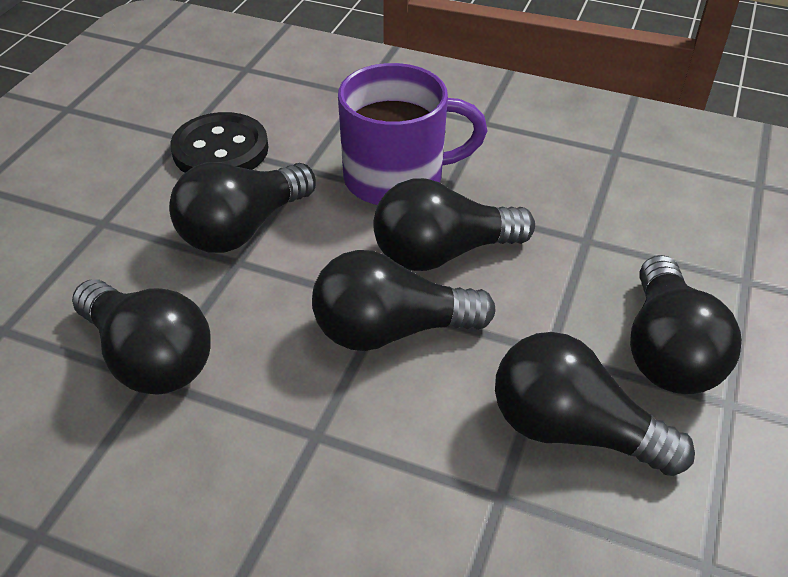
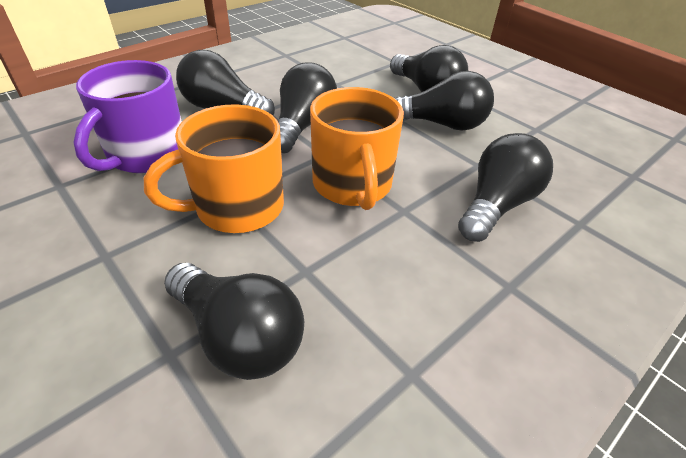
black button: [170,112,268,173] = 1 -> none = 0
orange mug: none = 0 -> [144,104,284,233] [310,87,404,210] = 2

